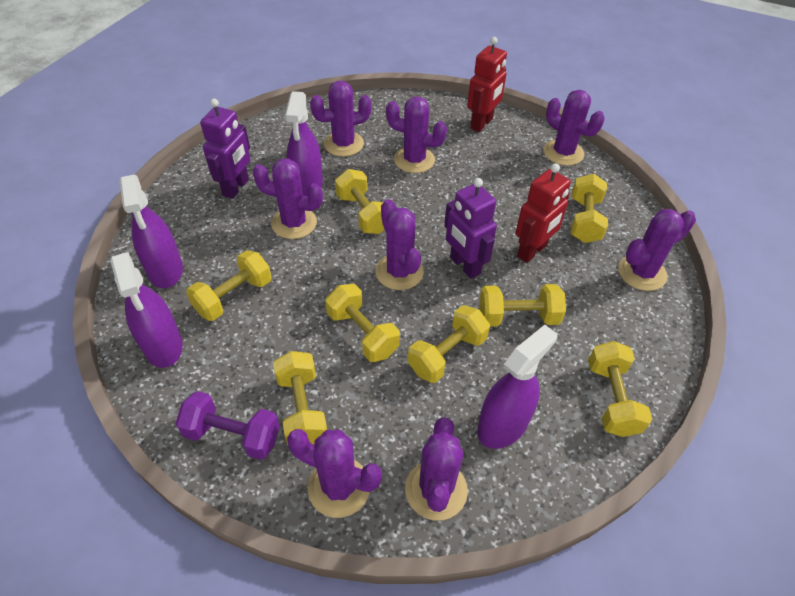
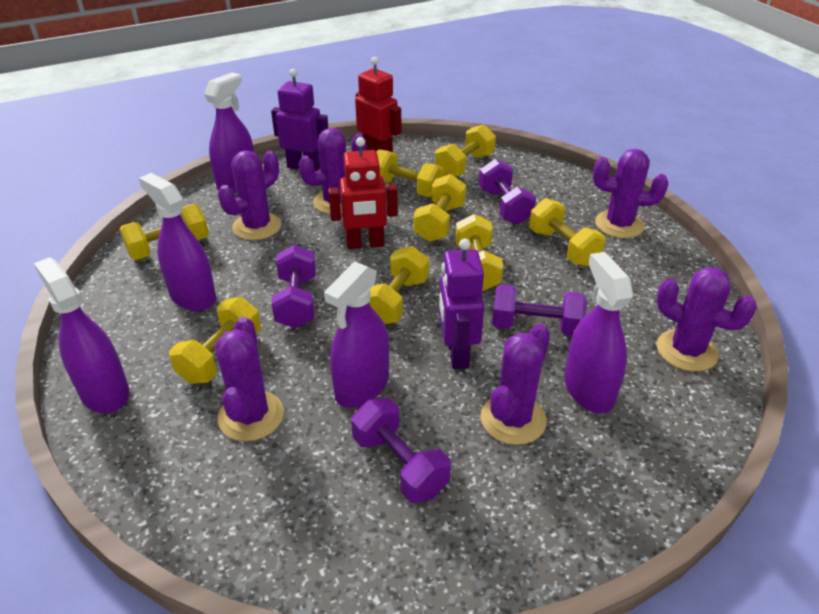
purple cactus: [253,158,323,239] [287,429,382,518] [310,81,371,157] [375,199,424,290] [386,97,447,173] [405,417,468,521] [544,90,605,166] [618,209,696,291] = 8 -> [215,317,284,441] [218,150,281,240] [298,128,366,214] [481,324,550,445] [593,149,668,238] [656,267,757,372] = 6
purple dumbbell: [176,391,280,460] = 1 -> [272,245,316,328] [351,398,451,503] [479,159,536,224] [492,285,587,336] = 4
purple spray bottle: [110,252,183,368] [120,175,183,288] [285,91,323,196] [477,325,557,449] = 4 -> [34,257,129,413] [139,173,216,311] [204,72,254,192] [324,262,389,408] [564,252,633,413] = 5

